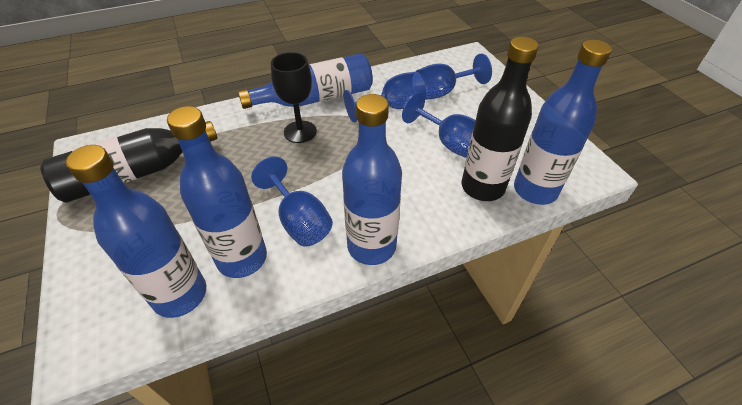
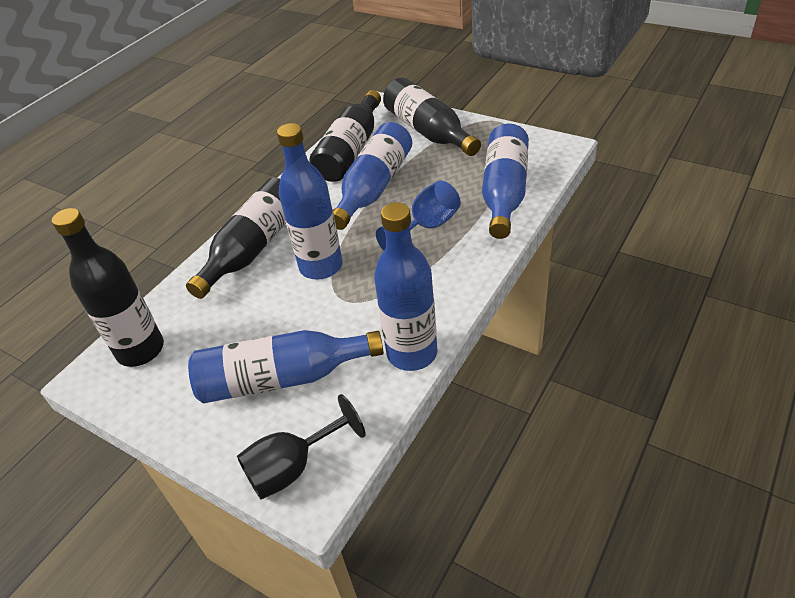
black bottle: [40,121,218,203] [462,37,539,201] = 2 -> [52,208,164,367] [186,178,286,299] [310,90,381,182] [383,77,481,156] = 4
blue goblet: [251,156,333,246] [344,72,426,123] [402,92,476,158] [416,54,492,100] = 4 -> [376,181,461,251] = 1

